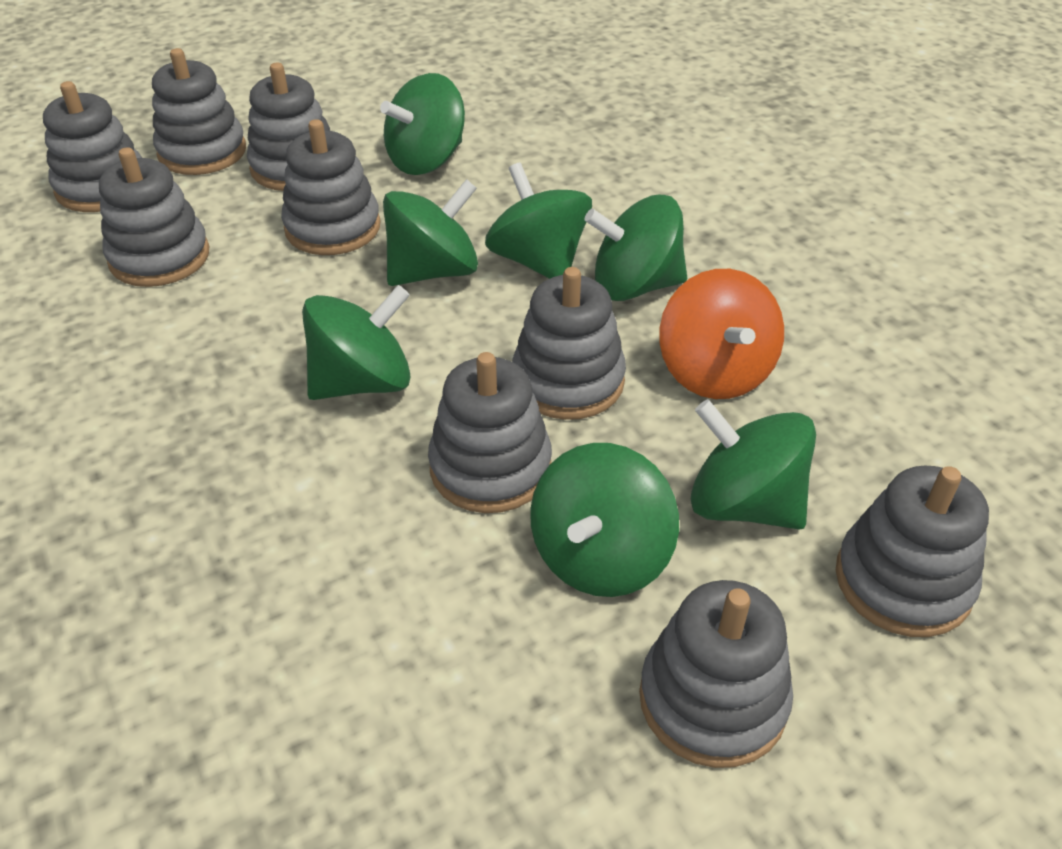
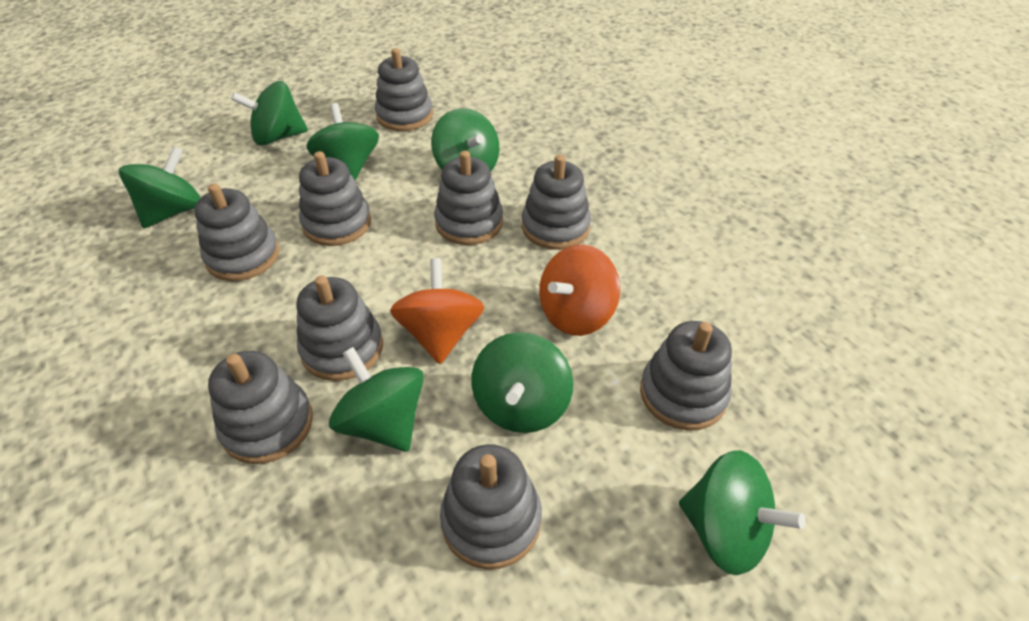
orange spinning top: [659,269,784,399] = 1 -> [390,258,484,364] [539,245,620,336] = 2

